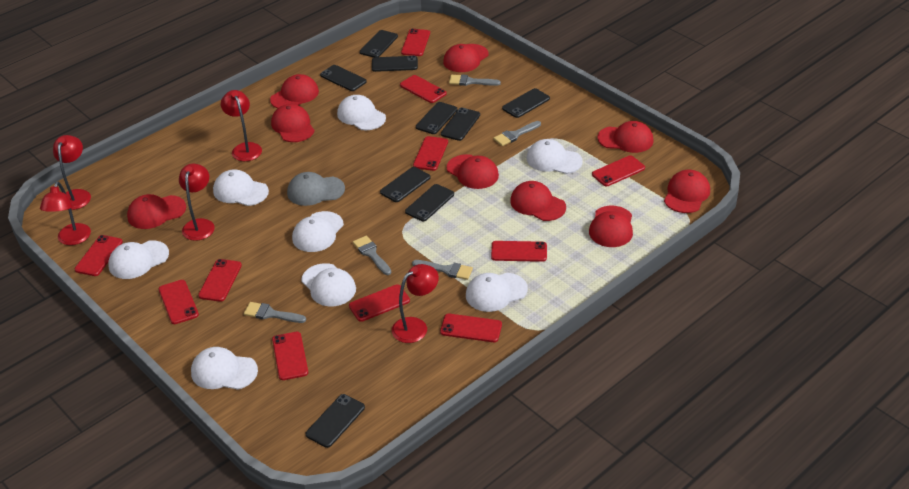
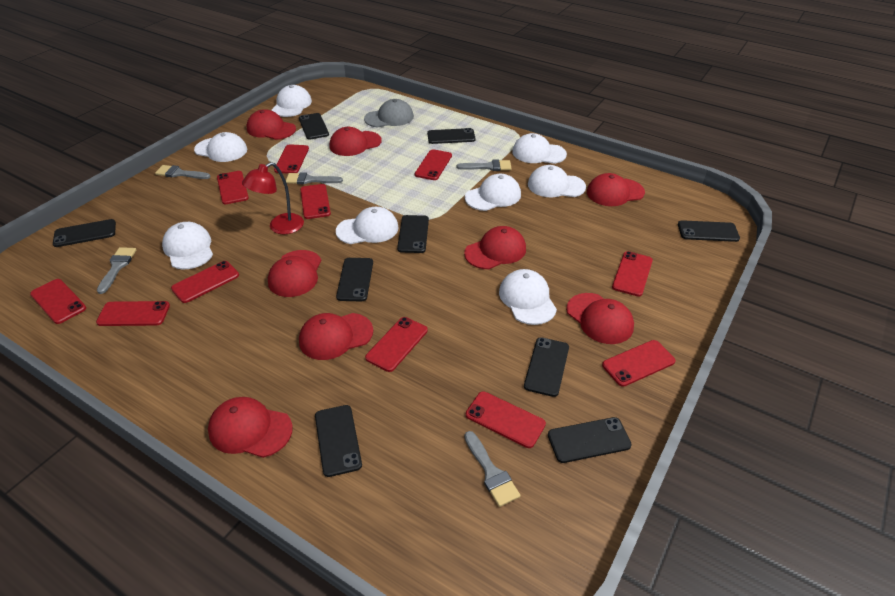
red cap: [127,194,186,229] [270,74,319,108] [271,104,314,142] [443,44,489,72] [447,154,499,189] [510,181,566,221] [589,206,633,247] [598,121,654,153] [664,170,710,213] = 9 -> [208,397,293,458] [247,109,296,140] [268,250,321,297] [299,313,373,360] [330,127,382,156] [464,226,526,269] [566,293,634,344] [587,173,645,206] = 8
red lamp: [40,182,91,245] [53,135,91,210] [179,163,215,241] [221,90,262,161] [392,264,439,343] = 5 -> [242,162,304,234] = 1

